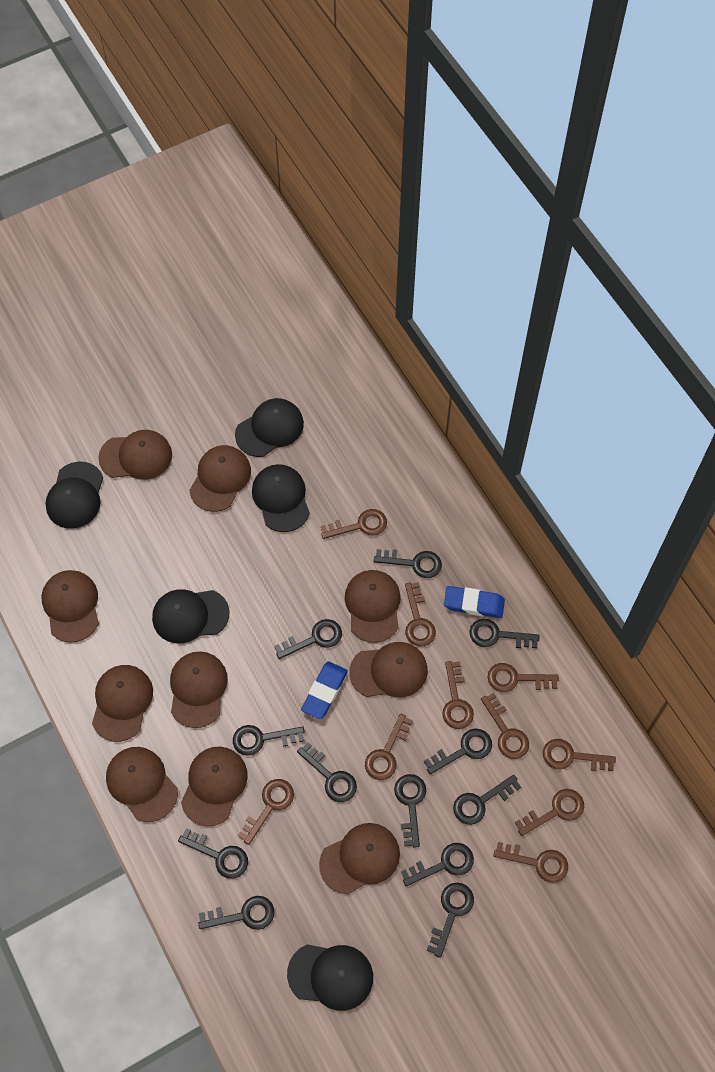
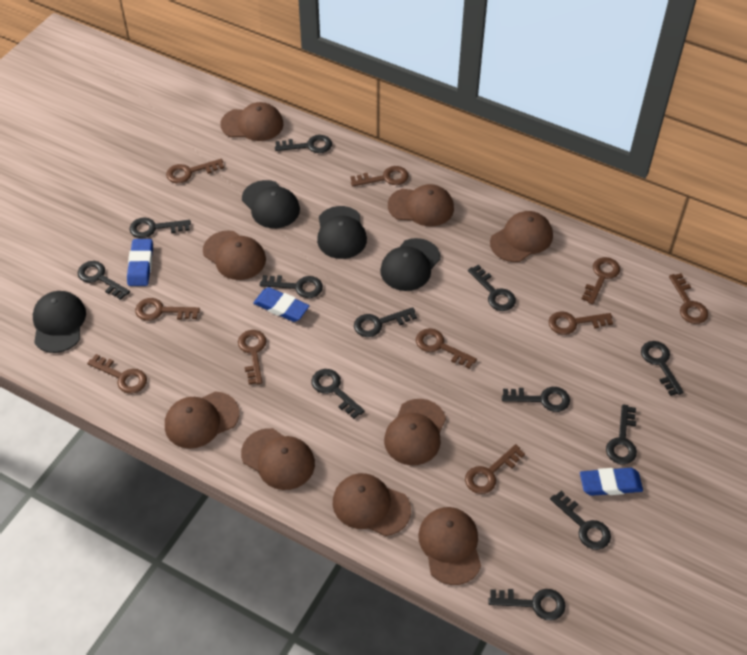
black cap: [46,462,103,529] [152,589,229,643] [235,398,304,457] [252,464,310,532] [287,944,373,1011] = 5 -> [33,291,86,353] [242,180,300,228] [317,206,367,259] [380,238,441,291] = 4
blue eraser: [301,661,348,720] [444,586,505,618] = 2 -> [127,239,153,286] [253,287,309,322] [580,468,643,496] = 3
brown cap: [42,570,99,643] [92,665,153,742] [98,430,172,480] [106,747,178,822] [170,651,228,728] [181,747,248,826] [189,445,251,512] [319,823,400,894] [345,570,401,643] [349,642,428,697] = 10 -> [165,392,239,449] [203,230,266,280] [220,102,283,141] [241,428,315,490] [333,473,411,536] [384,399,446,465] [388,184,454,226] [418,507,481,585] [490,211,553,262] = 9

